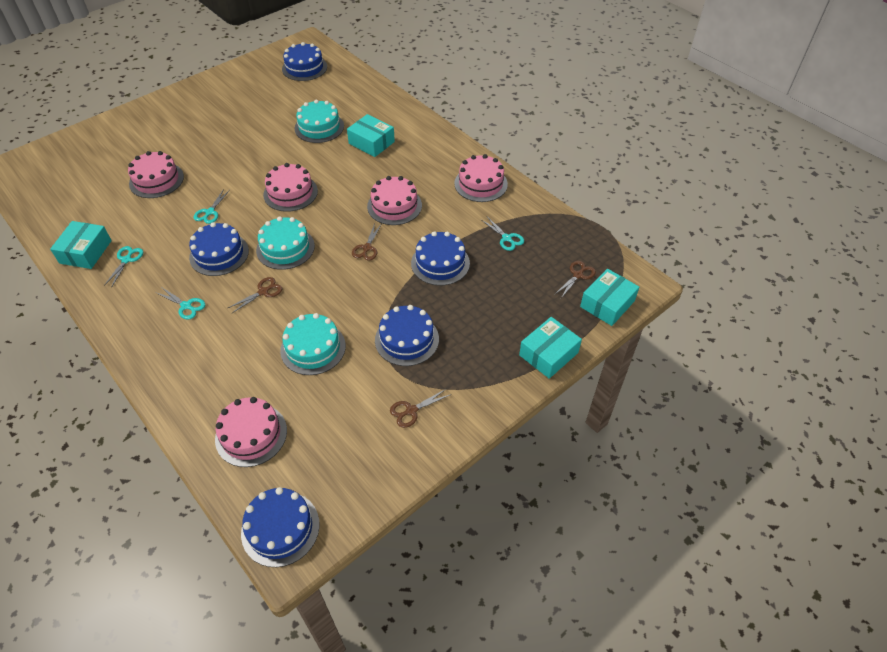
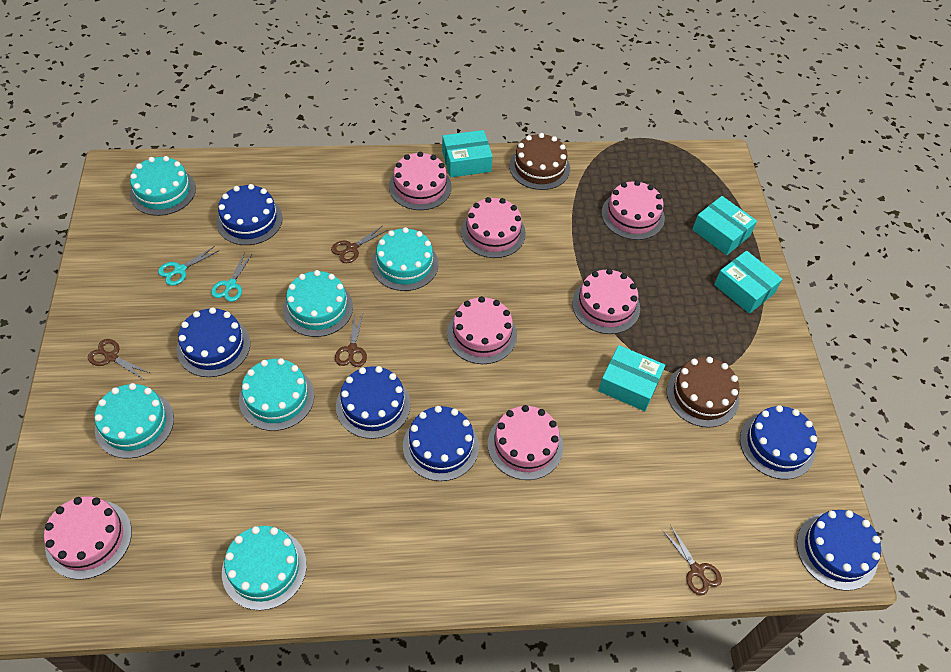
blue cake: [189,222,249,276] [241,487,320,567] [282,42,327,81] [375,305,439,366] [411,231,470,286] = 5 -> [177,307,250,377] [216,184,283,245] [336,366,411,439] [403,406,479,481] [740,405,817,479] [797,510,881,591] = 6
brown cake: none = 0 -> [509,133,570,190] [667,357,739,428] = 2
pink cake: [128,151,184,198] [215,397,287,467] [263,163,318,212] [367,176,422,225] [454,154,508,202] = 5 -> [44,496,132,579] [389,152,452,210] [447,296,517,364] [461,197,526,258] [488,405,563,480] [572,269,640,334] [602,180,665,240] = 7
turquoise cake: [256,217,315,270] [280,313,346,375] [295,100,344,143] = 3 -> [94,383,174,459] [130,156,196,216] [222,526,307,610] [239,358,315,431] [283,270,353,337] [371,227,438,291] = 6
turquoise scissors: [104,246,143,288] [155,287,205,319] [194,189,230,224] [482,217,524,251] = 4 -> [158,246,218,286] [211,252,253,302] = 2

